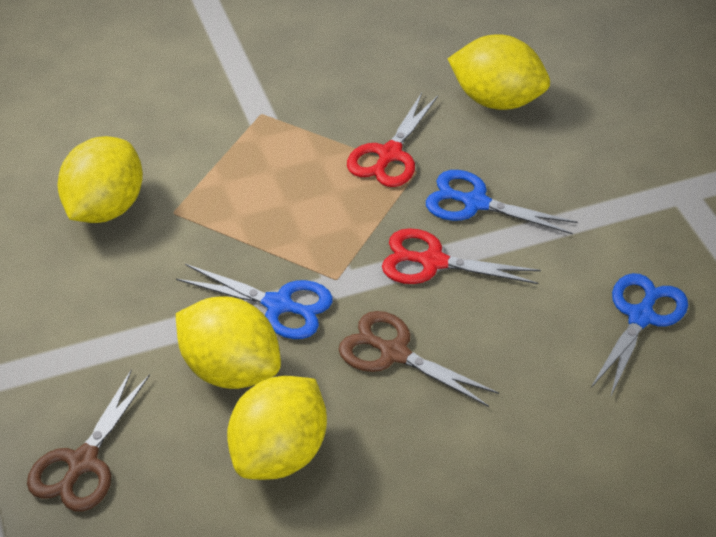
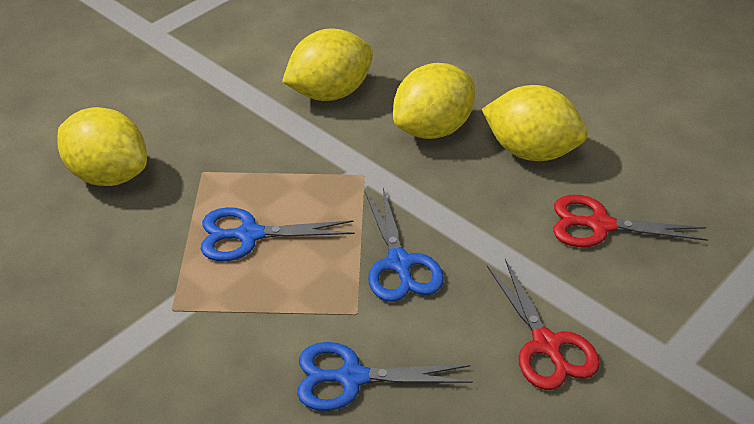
brown scissors: [27,369,150,512] [339,311,499,407] = 2 -> none = 0

